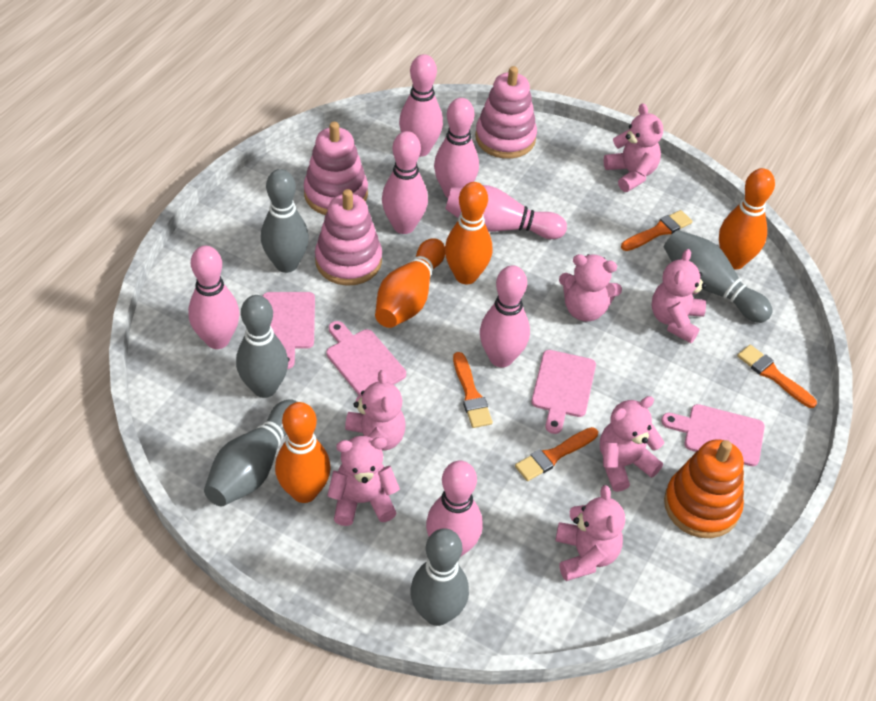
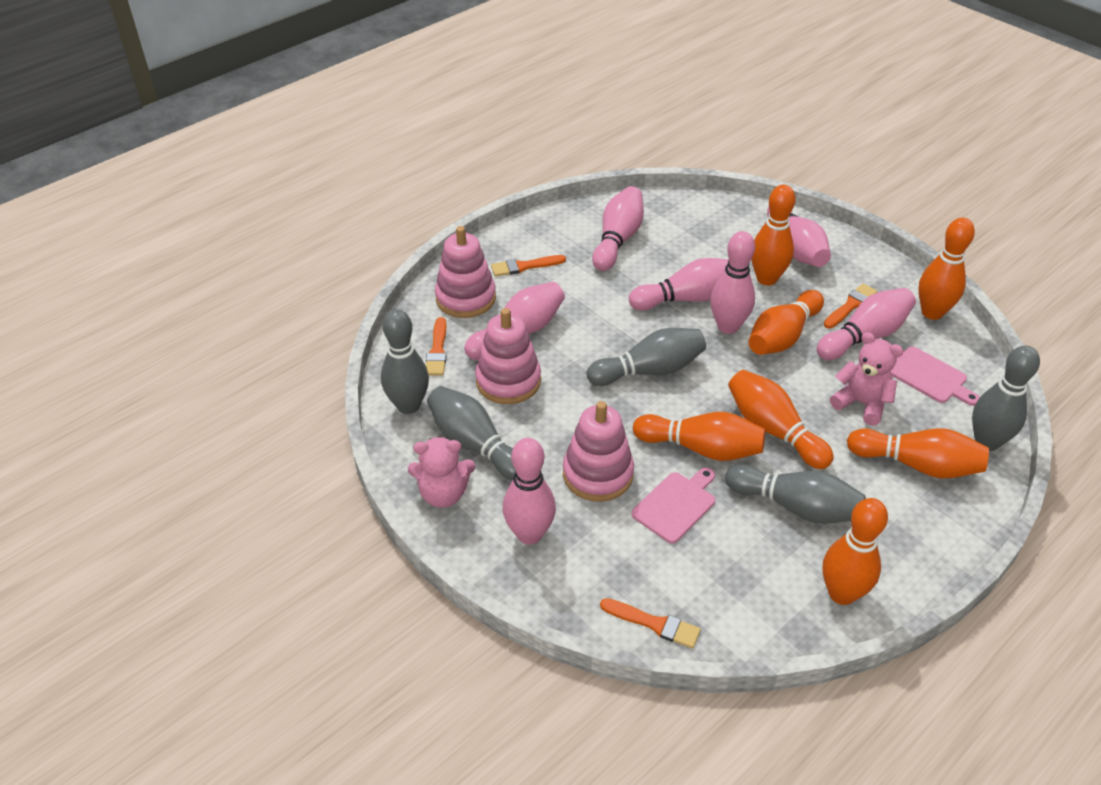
orange bowling pin: [275,402,331,503] [375,238,445,328] [445,182,492,284] [719,168,775,269] = 4 -> [633,412,765,461] [728,370,834,469] [748,290,824,355] [751,185,795,285] [823,498,888,605] [847,428,989,478] [918,218,975,320] = 7
orange stacking toy: [664,439,744,538] = 1 -> none = 0
pink cutting board: [263,292,315,369] [326,321,406,396] [532,350,596,434] [661,404,765,466] = 4 -> [632,467,715,543] [891,346,980,406] = 2
pink teddy bear: [327,436,400,526] [345,370,405,451] [555,485,625,581] [559,254,622,322] [600,396,664,492] [604,103,663,192] [652,249,707,343] = 7 -> [408,436,475,508] [830,332,904,426] = 2

